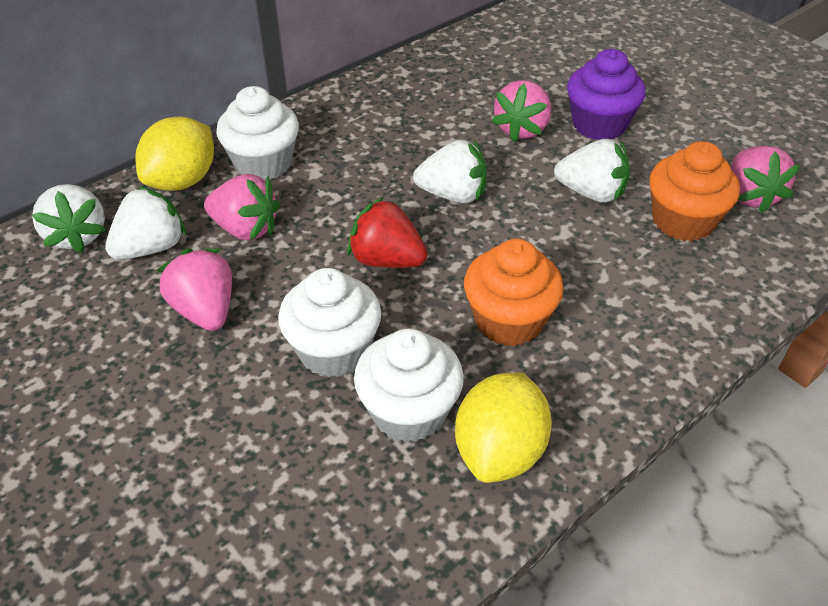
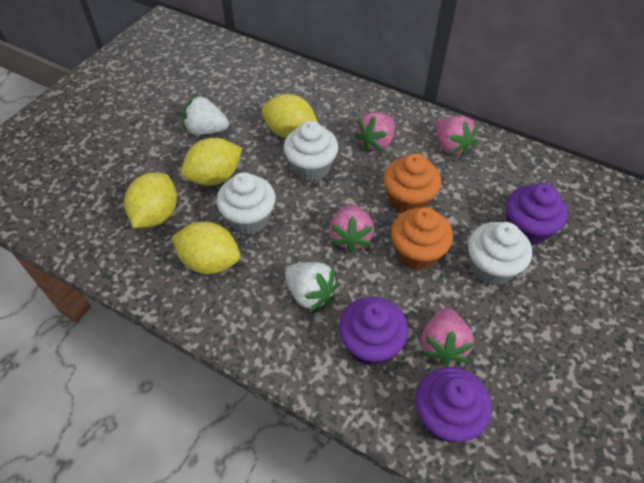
purple cupcake: [567,49,646,140] = 1 -> [339,297,408,366] [416,367,492,442] [506,183,568,246] = 3
red strawberry: [347,197,427,268] = 1 -> none = 0
white strawberry: [32,184,106,253] [105,186,186,260] [413,139,487,203] [554,139,630,203] = 4 -> [183,95,229,135] [285,262,338,312] = 2
yellow lemon: [136,116,214,191] [455,373,552,483] = 2 -> [124,173,177,228] [171,221,240,274] [181,138,242,186] [262,94,318,138] = 4

